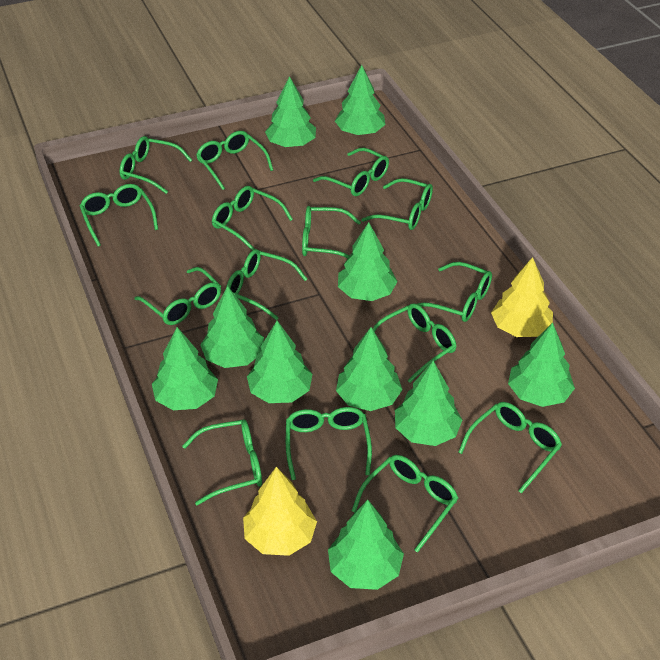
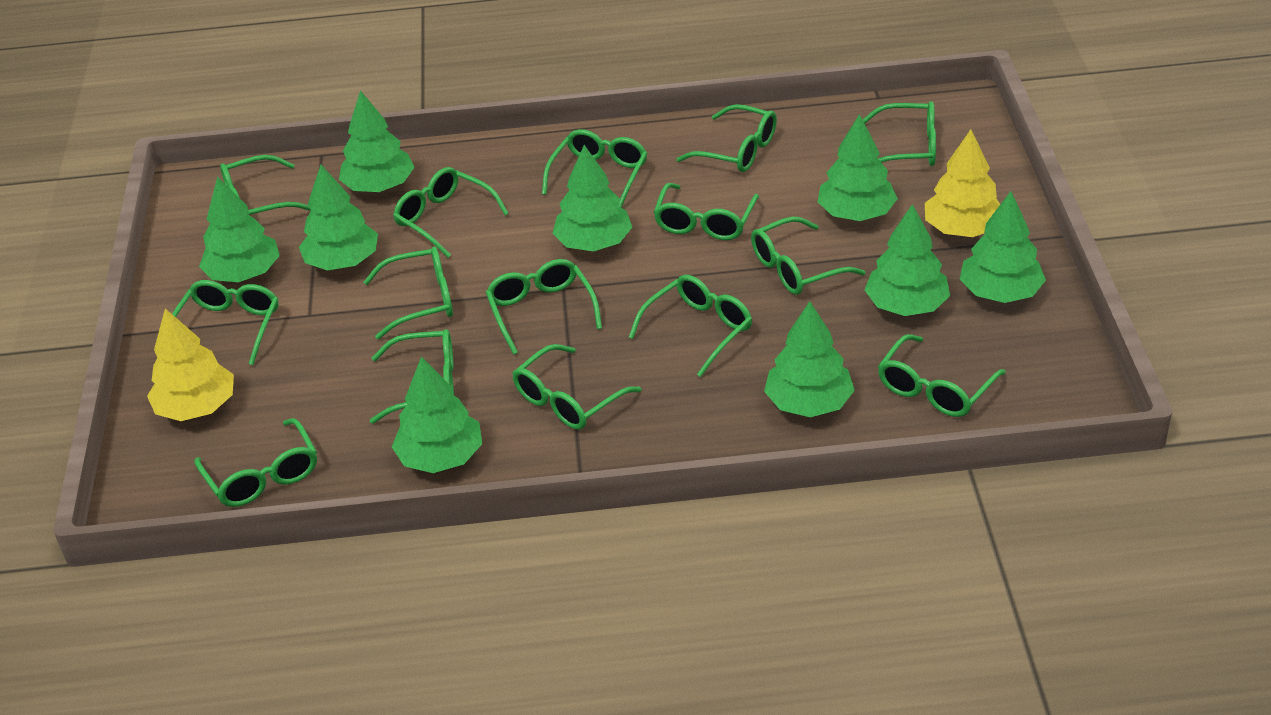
green tree: [152,327,218,410] [200,286,264,368] [247,321,312,403] [265,76,316,147] [328,500,404,590] [335,65,386,135] [336,327,402,411] [338,222,397,301] [395,361,462,446] [508,323,575,407] = 10 -> [199,176,280,282] [299,165,378,271] [339,90,415,192] [392,356,482,473] [552,145,632,251] [764,301,855,417] [818,114,898,221] [864,204,950,316] [960,191,1046,303] = 9

